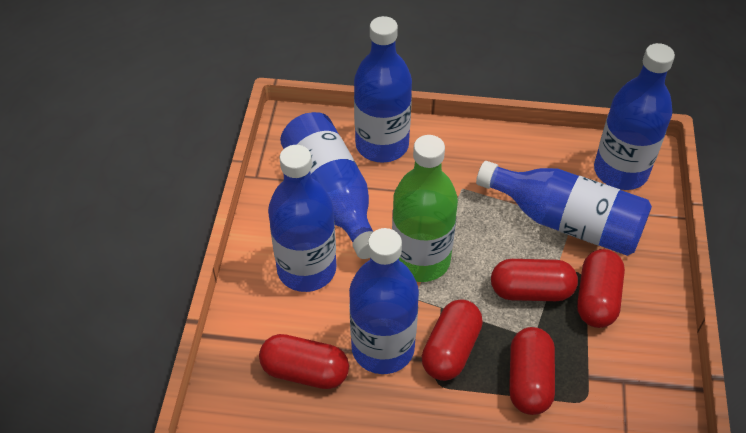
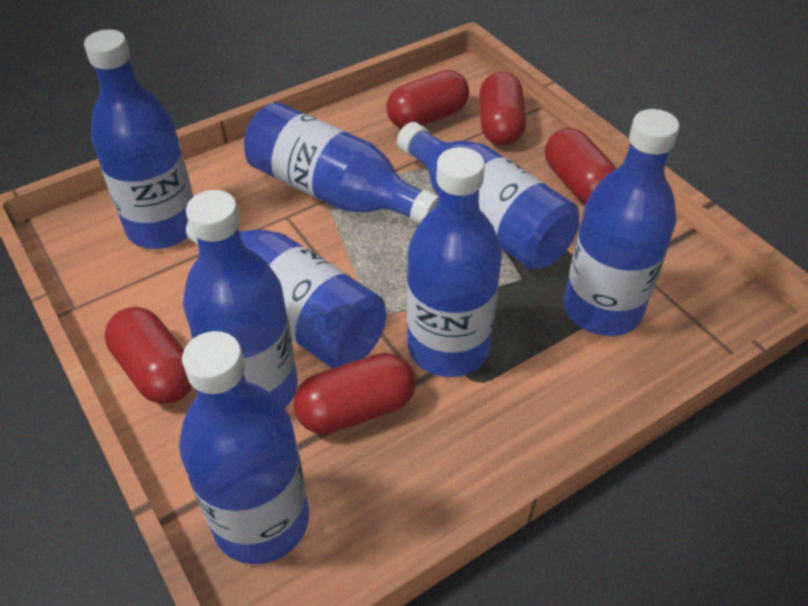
blue bottle: [268,145,336,292] [280,112,373,259] [349,228,419,374] [354,16,412,163] [476,161,652,256] [594,43,675,190] = 6 -> [84,29,193,249] [179,331,309,564] [183,190,298,408] [186,222,386,368] [244,102,438,224] [397,122,579,270] [407,147,502,377] [564,109,679,336] = 8
green bottle: [392,135,458,282] = 1 -> none = 0

